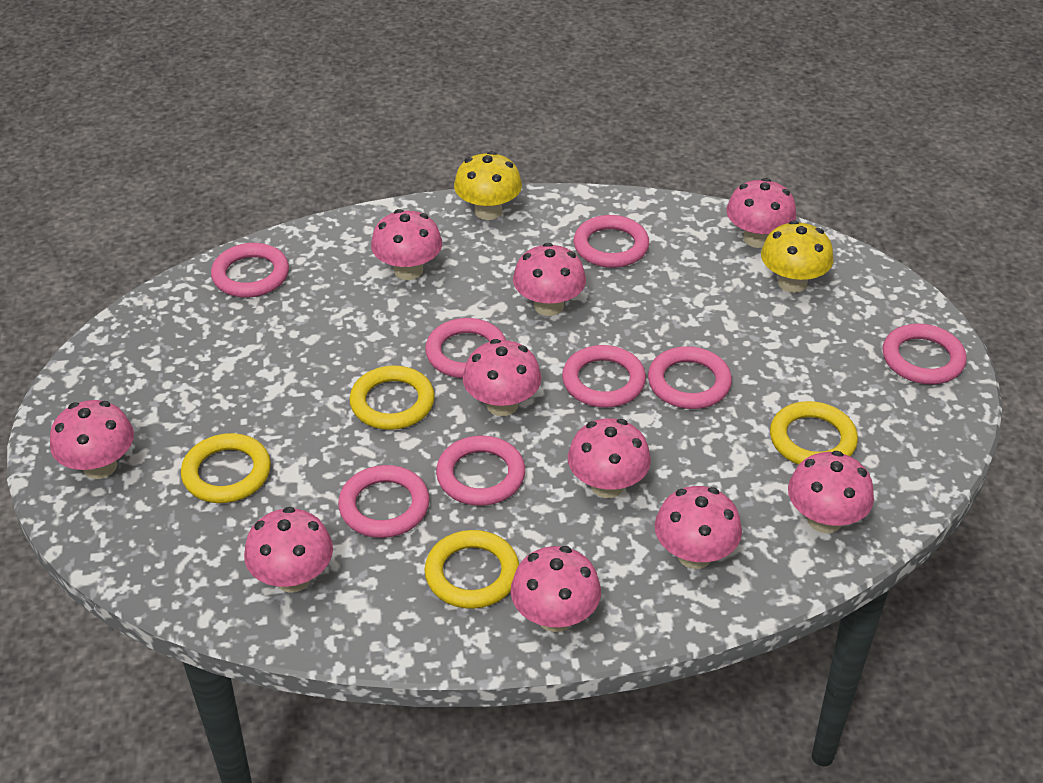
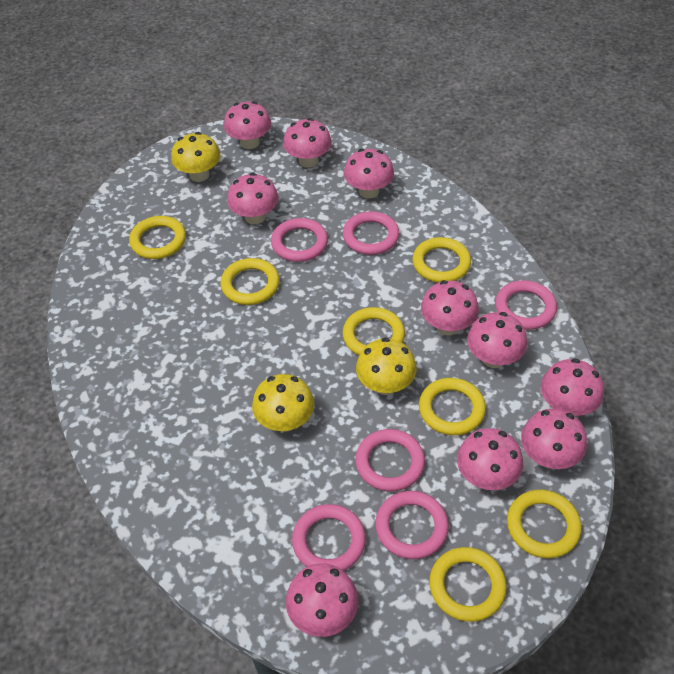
pink ring: [211,243,289,298] [338,465,430,538] [425,318,506,378] [436,436,525,506] [562,345,646,408] [574,215,649,268] [648,346,732,409] [883,323,967,384] = 8 -> [271,218,328,262] [292,504,366,571] [343,211,399,255] [355,429,425,491] [375,491,449,559] [495,280,557,330] = 6
yellow mushroom: [454,151,522,220] [761,220,833,293] = 2 -> [171,132,221,182] [252,374,314,432] [356,338,417,395] = 3
yellow ring: [181,433,271,503] [349,365,435,430] [424,530,519,609] [770,401,858,465] = 4 -> [129,216,186,259] [220,258,280,305] [343,307,405,355] [413,237,471,283] [419,378,486,436] [429,547,507,622] [507,490,581,558] = 7

